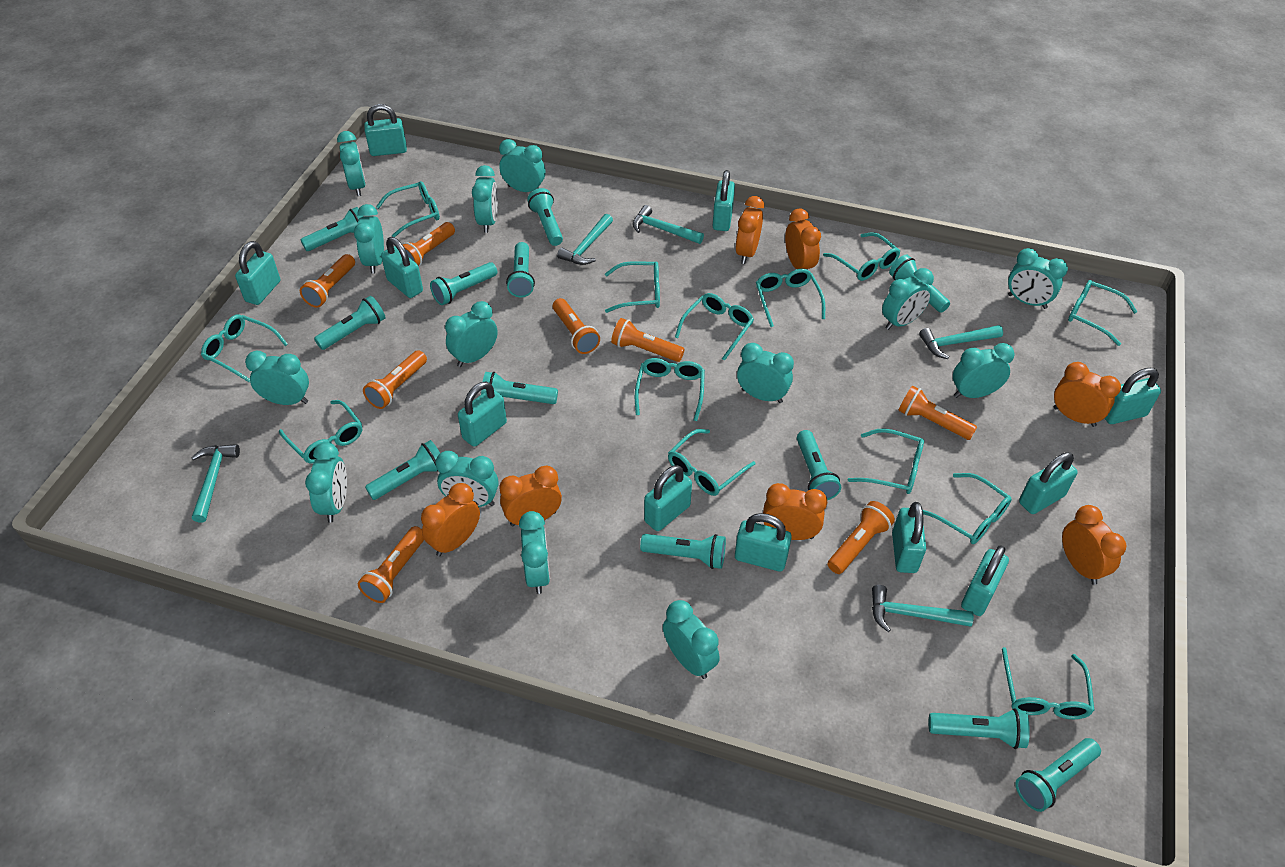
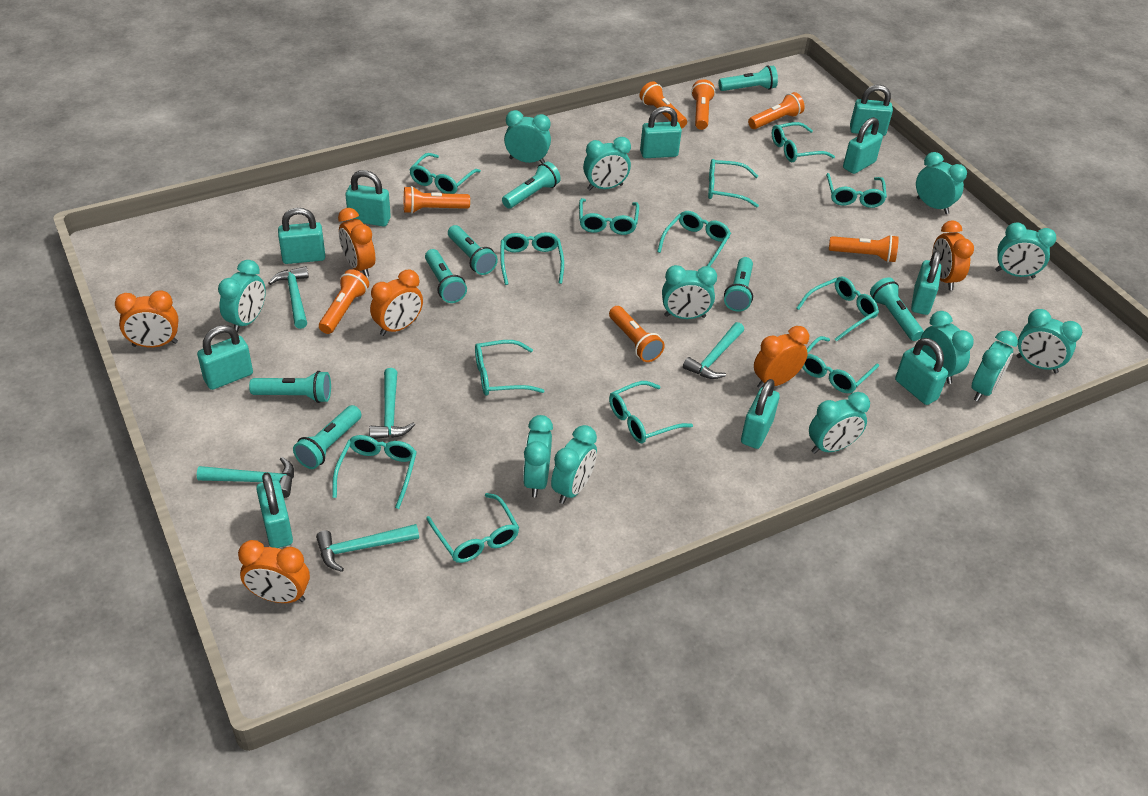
orange clock: [421,483,480,557] [499,466,562,526] [735,196,764,264] [763,483,827,540] [785,209,821,270] [1054,362,1121,427] [1062,505,1127,585] = 7 -> [115,290,178,347] [238,540,310,603] [338,208,376,277] [370,270,423,336] [754,326,809,389] [932,220,974,290] = 6
orange flashlight: [300,254,355,308] [358,526,424,603] [363,350,427,409] [402,222,455,267] [553,298,600,354] [611,318,685,362] [827,501,895,574] [898,385,977,440] = 8 -> [319,269,369,334] [404,186,470,214] [609,306,665,362] [640,81,687,129] [691,79,715,130] [748,92,804,129] [829,235,899,263] = 7
turquoise clock: [245,351,309,405] [305,442,347,523] [337,131,366,196] [354,204,384,274] [435,451,499,507] [445,301,498,367] [472,165,498,233] [499,139,545,192] [519,511,550,594] [663,600,720,679] [737,343,794,403] [882,268,934,330] [953,343,1015,398] [1008,248,1068,309] = 14 -> [218,260,266,333] [504,110,551,164] [523,415,553,497] [551,425,597,504] [583,137,631,190] [662,265,717,319] [809,392,870,454] [916,152,967,214] [921,311,974,384] [972,330,1018,401] [995,222,1056,278] [1017,309,1082,373] = 12
turquoise flashlight: [301,207,364,251] [314,296,386,350] [365,440,440,500] [430,262,497,305] [481,372,558,404] [506,242,535,297] [527,188,563,246] [640,534,726,569] [797,430,841,500] [889,255,950,312] [929,708,1030,749] [1015,738,1101,812] = 12 -> [249,371,331,403] [293,405,361,469] [425,249,467,303] [448,225,498,275] [502,162,561,208] [719,65,778,91] [724,257,753,312] [870,277,924,341] = 8
turquoise padlock: [235,241,280,305] [364,104,407,156] [381,237,423,298] [458,381,507,447] [644,465,692,531] [713,170,735,231] [735,513,792,571] [892,502,926,573] [961,545,1009,616] [1019,452,1078,514] [1105,368,1161,424] = 11 -> [197,325,253,390] [256,473,293,548] [278,208,325,264] [346,170,391,227] [640,106,682,158] [741,379,780,449] [843,117,883,174] [850,85,893,136] [895,338,948,405] [911,250,941,315] = 10

